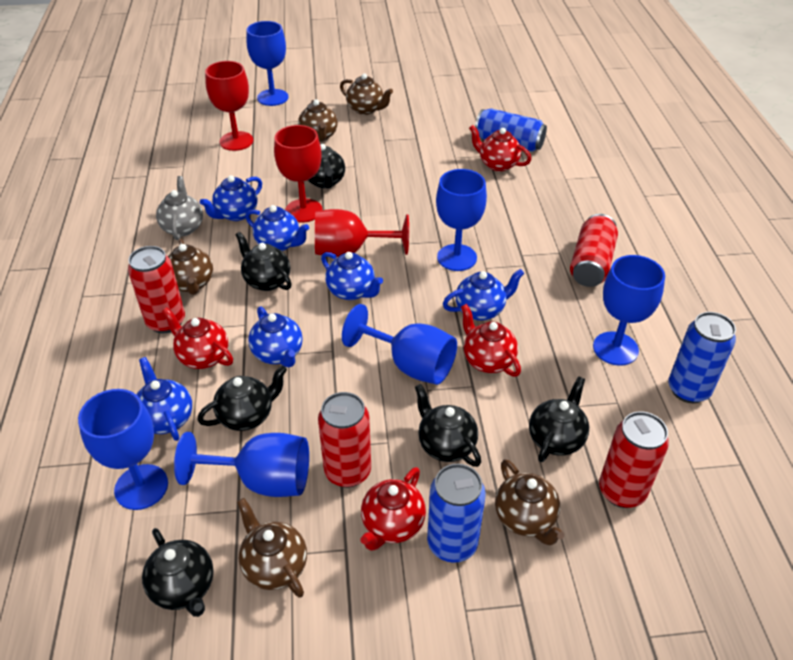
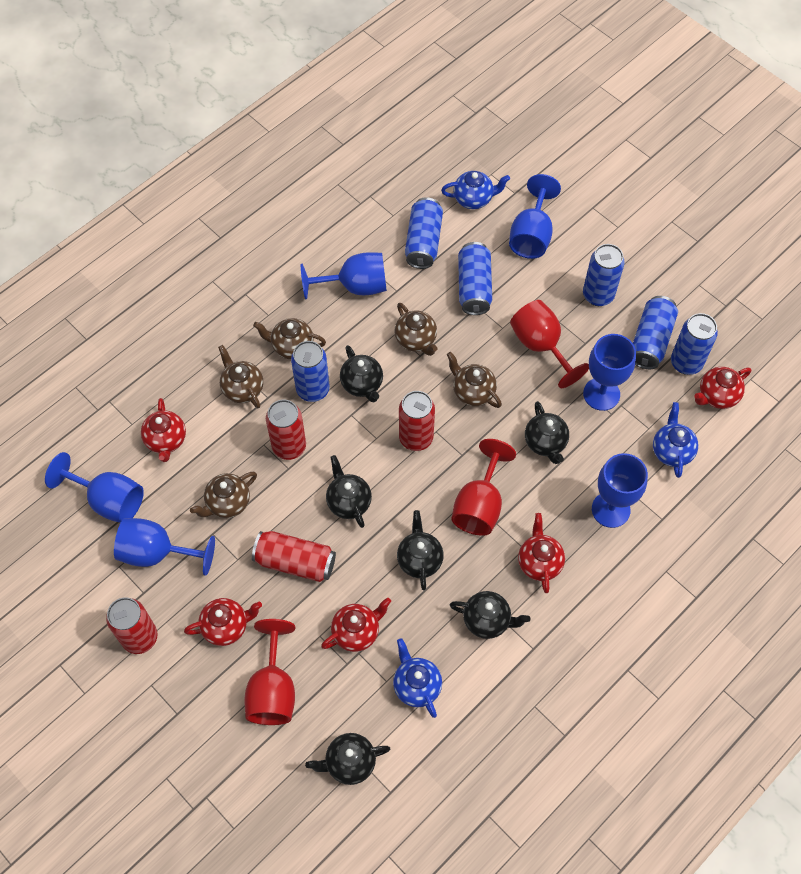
blue can: [427,464,486,563] [475,108,547,152] [669,312,736,403] = 3 -> [291,341,330,402] [405,197,443,269] [458,242,492,315] [583,244,625,306] [633,296,678,369] [671,313,718,375] = 6
blue teapot: [136,357,192,441] [200,175,262,221] [245,205,309,251] [248,306,303,368] [321,252,383,300] [443,269,524,321] = 6 -> [393,638,442,718] [441,171,510,209] [653,402,698,478] = 3
grey teapot: [156,176,203,240] = 1 -> none = 0
red teapot: [162,307,233,369] [360,467,426,551] [461,304,521,377] [469,125,531,172] = 4 -> [141,398,186,462] [184,598,262,646] [321,598,391,652] [518,513,565,593] [694,367,751,409] = 5

